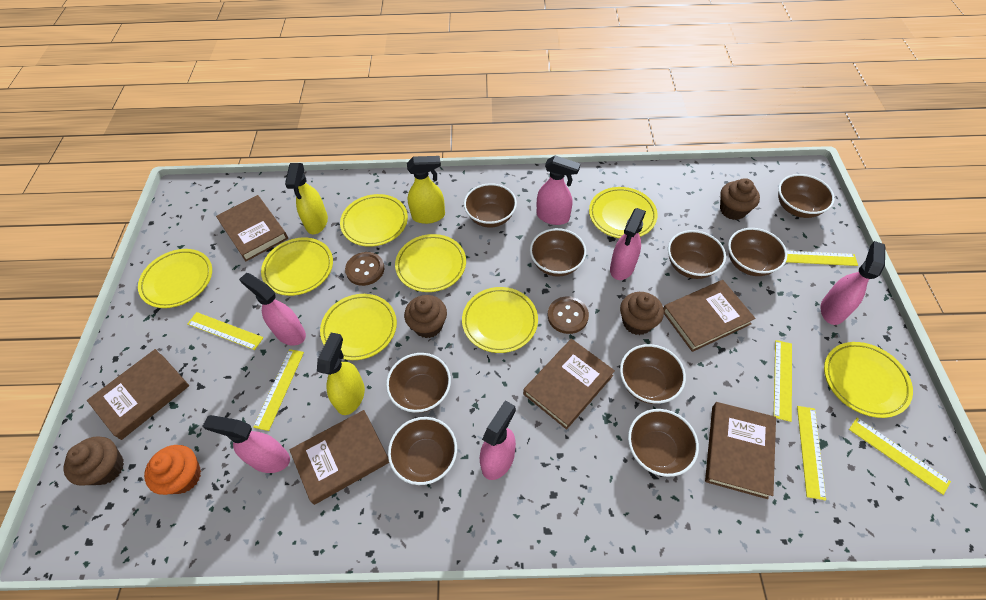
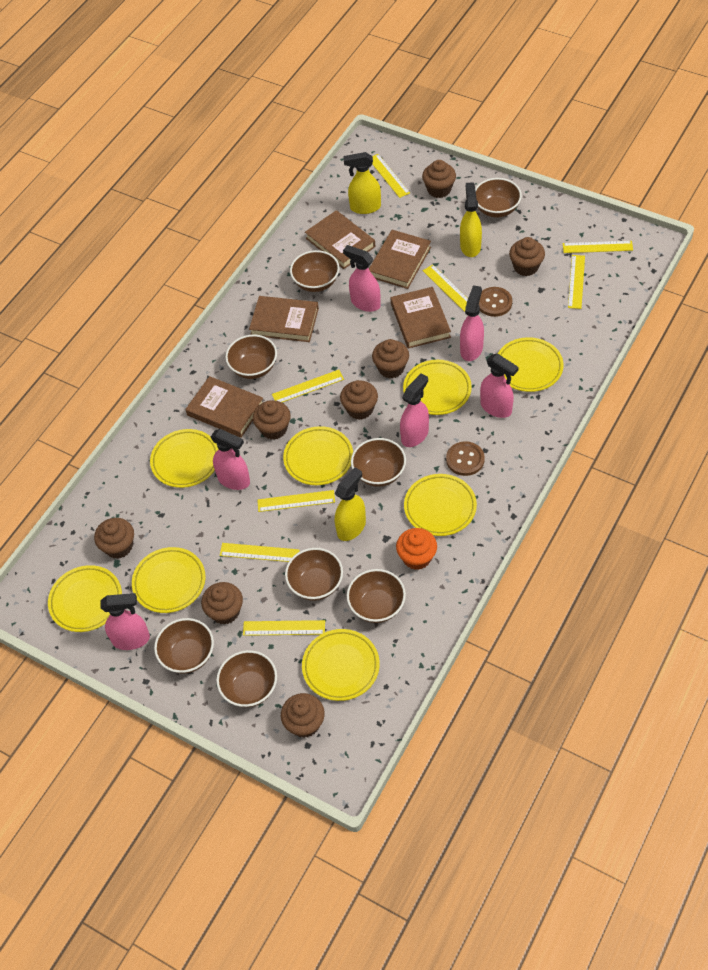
brown book: [87,349,189,440] [216,195,288,261] [289,410,389,505] [523,339,615,430] [663,280,756,352] [705,402,776,499] = 6 -> [185,376,263,438] [249,296,319,342] [305,210,375,269] [369,230,431,289] [390,287,451,349] = 5
brown bowl: [386,353,451,413] [388,417,457,485] [464,183,517,228] [530,228,586,277] [620,344,686,404] [628,409,699,477] [668,230,726,279] [728,228,787,276] [778,174,835,218] = 9 -> [154,618,214,674] [216,650,277,707] [225,335,277,379] [285,548,343,601] [290,250,340,292] [347,569,406,623] [351,438,406,487] [475,178,522,217] = 8
brown cupcake: [63,436,124,486] [404,295,447,338] [620,292,664,335] [720,178,760,220] = 4 -> [94,518,134,559] [201,582,243,625] [253,400,291,440] [281,693,325,738] [340,380,378,420] [372,339,409,378] [422,160,456,198] [509,237,545,276] = 8
yellow ruler: [187,312,264,350] [253,349,304,431] [774,340,792,422] [786,251,858,266] [797,406,826,501] [849,418,951,495] = 6 -> [220,543,300,562] [243,620,325,636] [257,490,335,512] [272,370,344,402] [372,154,410,198] [423,265,468,312] [563,241,633,253] [568,255,585,309] = 8

